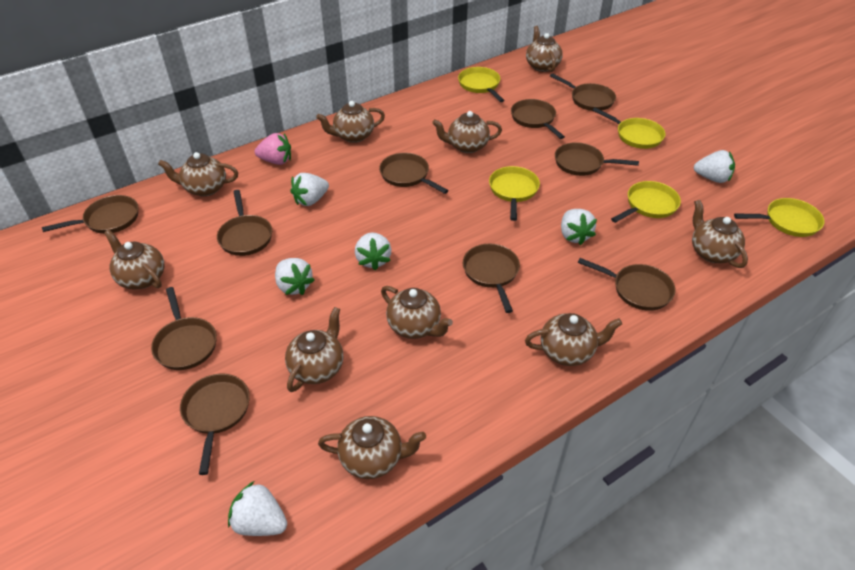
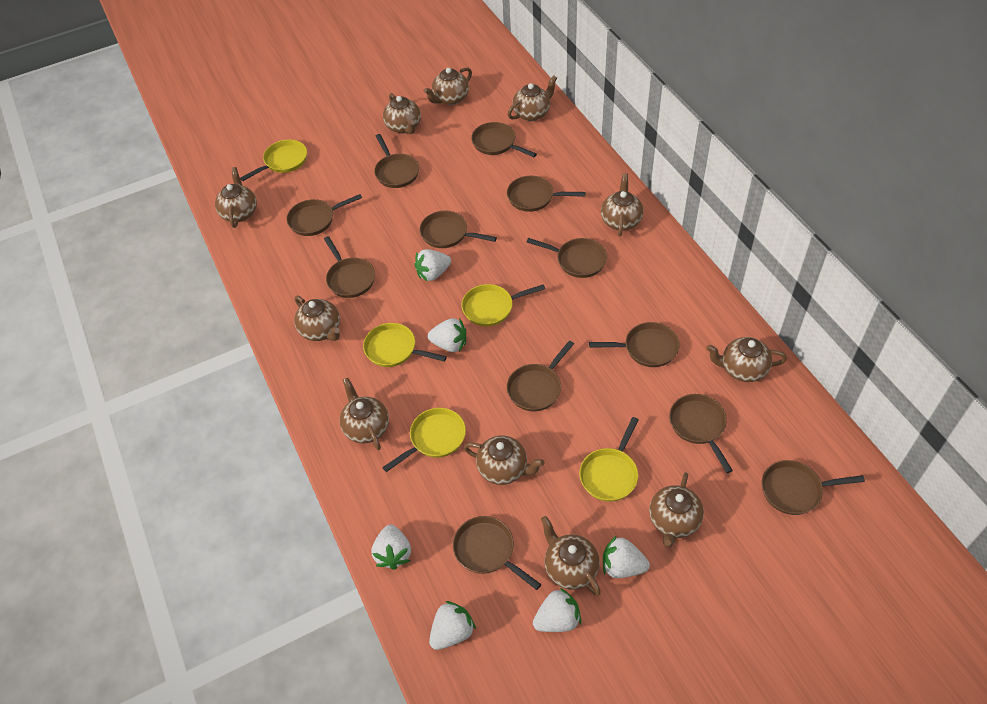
brown pan: [42,195,138,234] [151,287,217,370] [180,374,250,475] [217,190,272,256] [379,153,449,194] [463,244,520,313] [511,99,565,139] [550,73,616,111] [555,142,639,176] [578,258,676,311] = 10 -> [287,194,362,236] [324,236,375,298] [374,134,419,188] [420,211,497,248] [453,516,541,590] [471,122,537,157] [507,176,586,212] [507,340,574,411] [527,238,607,278] [589,322,680,367] [669,394,733,473] [762,460,865,515] = 12
brown teapot: [104,230,164,289] [158,152,238,197] [285,307,343,392] [316,101,385,143] [318,416,426,479] [381,286,453,339] [432,111,502,153] [525,313,622,366] [526,26,563,72] [692,200,748,268] = 10 -> [215,167,257,228] [294,296,340,341] [340,378,389,450] [383,93,421,134] [424,67,472,105] [463,436,544,485] [508,76,557,121] [541,516,601,596] [601,173,643,237] [649,472,704,547] [706,337,787,382] = 11
pink strawberry: [255,133,291,165] = 1 -> none = 0

